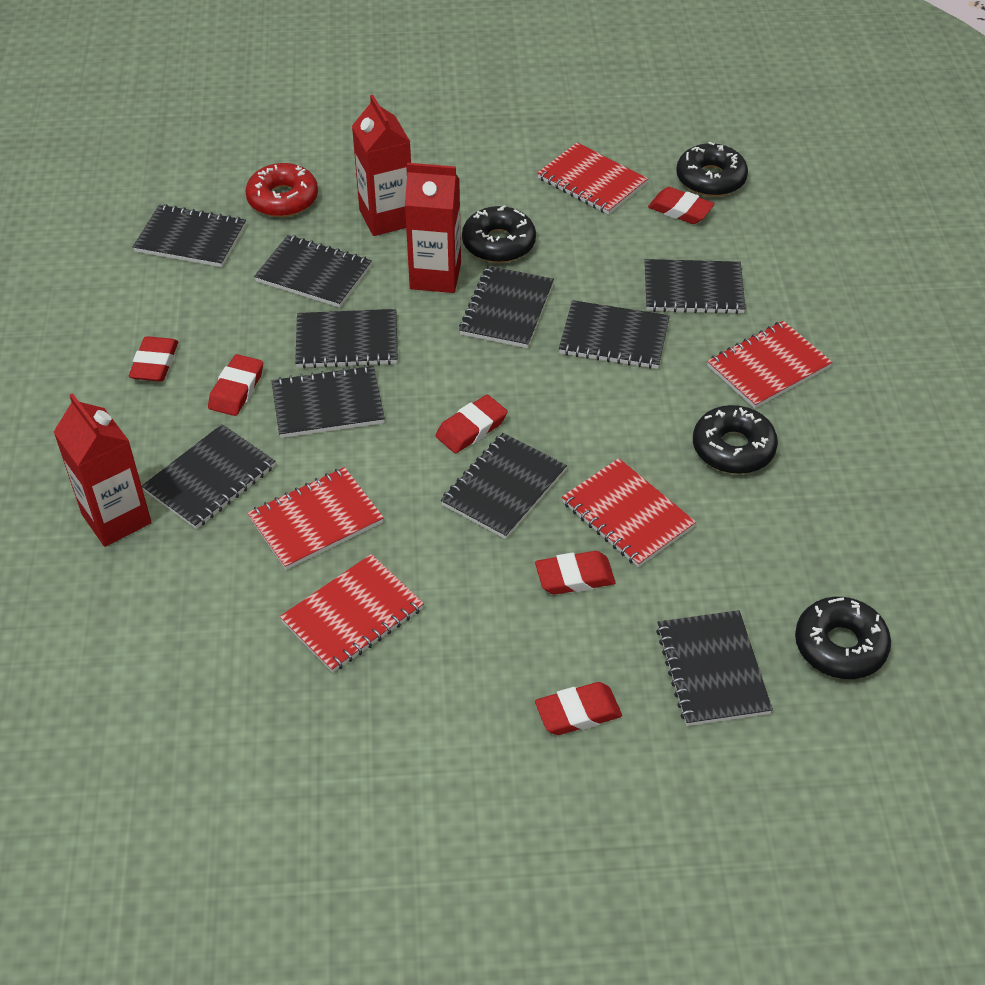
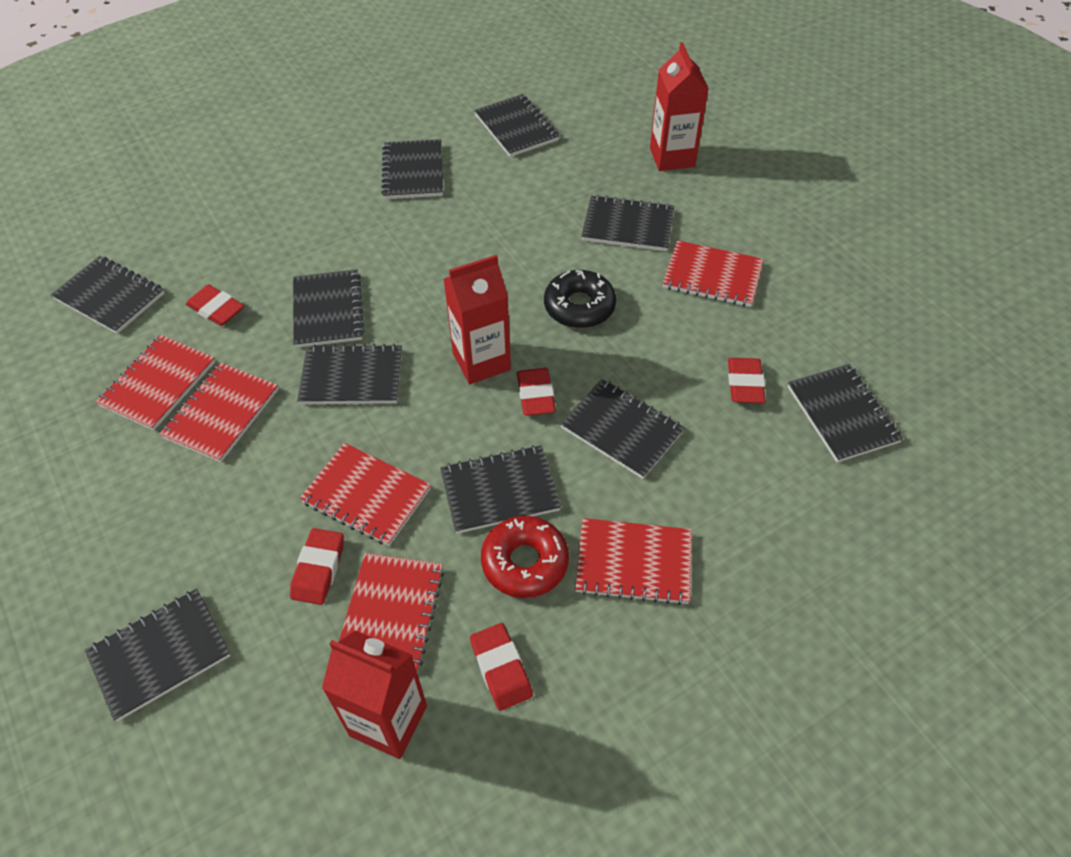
black donut: [462,205,536,263] [676,142,748,197] [693,405,778,474] [795,597,891,679] = 4 -> [544,270,616,328] = 1
red eraser: [129,336,178,381] [208,354,263,416] [435,395,507,453] [535,551,615,595] [535,682,622,735] [648,187,715,224] = 6 -> [186,285,244,326] [290,528,344,605] [470,623,533,711] [517,368,556,416] [728,358,766,403] = 5
red notebook: [248,467,384,570] [280,554,424,673] [537,143,648,215] [562,458,696,567] [707,321,832,408] = 5 -> [96,335,216,431] [160,363,279,462] [300,443,431,546] [339,553,444,673] [575,518,692,605] [663,240,764,307] = 6

